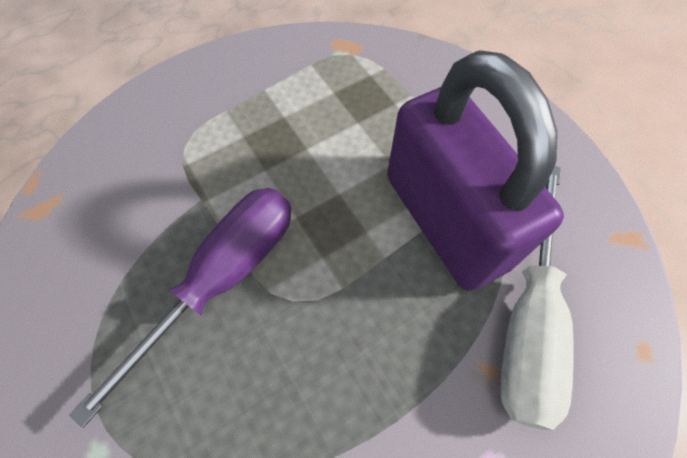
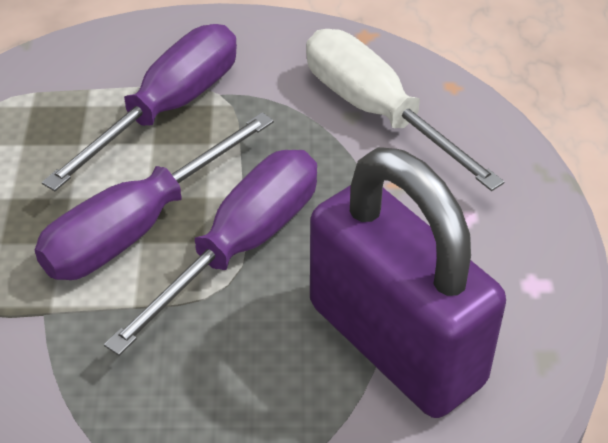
purple screwdriver: [70,188,291,428] = 1 -> [34,112,274,280] [42,24,237,191] [104,150,317,356] = 3

